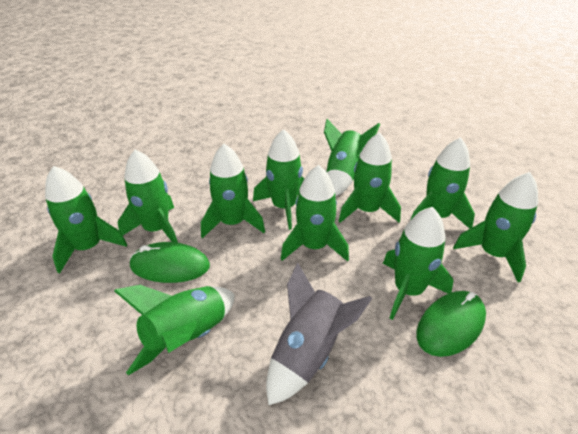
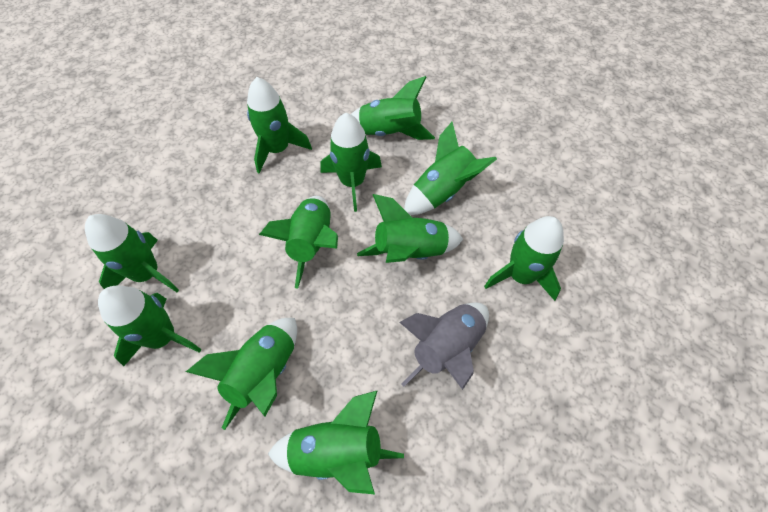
green mouse: [130,242,210,283] [416,291,486,357] = 2 -> none = 0

